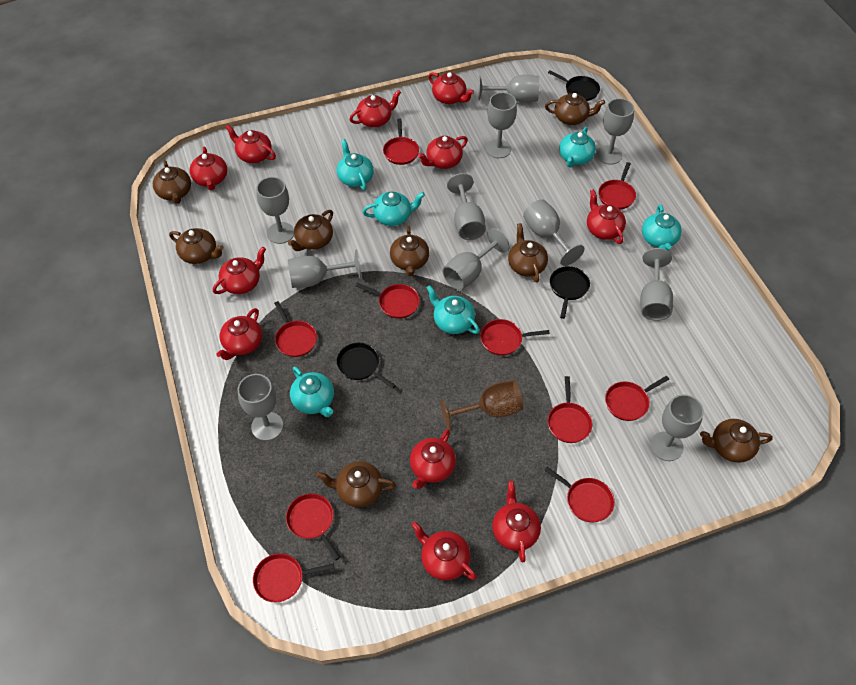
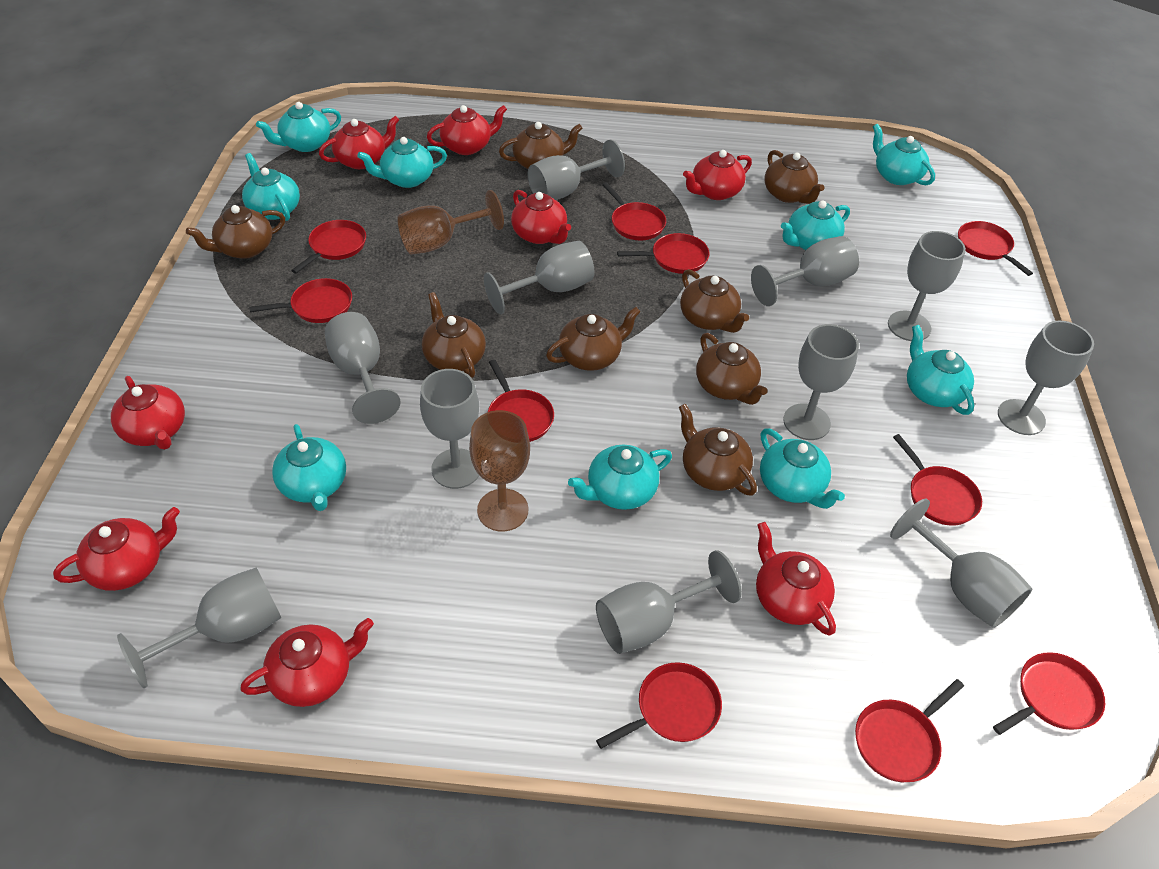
black pan: [336,343,396,389] [548,70,600,101] [550,266,590,319] = 3 -> none = 0
brown goblet: [440,380,523,430] = 1 -> [397,190,504,255] [469,410,530,532] = 2
red teapot: [190,147,227,190] [213,247,266,294] [216,308,262,360] [225,124,276,163] [349,90,401,127] [410,429,456,489] [411,522,477,581] [418,136,468,169] [428,72,474,104] [492,481,541,563] [587,189,626,244] = 11 -> [53,507,180,591] [111,376,185,449] [240,618,374,707] [319,116,399,169] [427,105,507,155] [511,190,571,244] [683,150,752,200] [756,522,836,636] = 8
turquoise teapot: [290,367,334,417] [337,139,374,191] [363,192,425,226] [427,285,480,334] [559,127,596,168] [642,205,682,251] = 6 -> [242,153,300,221] [256,102,341,152] [272,424,346,511] [357,137,447,188] [568,445,672,510] [760,428,845,509] [781,200,850,250] [873,124,935,185] [907,325,974,415] = 9

